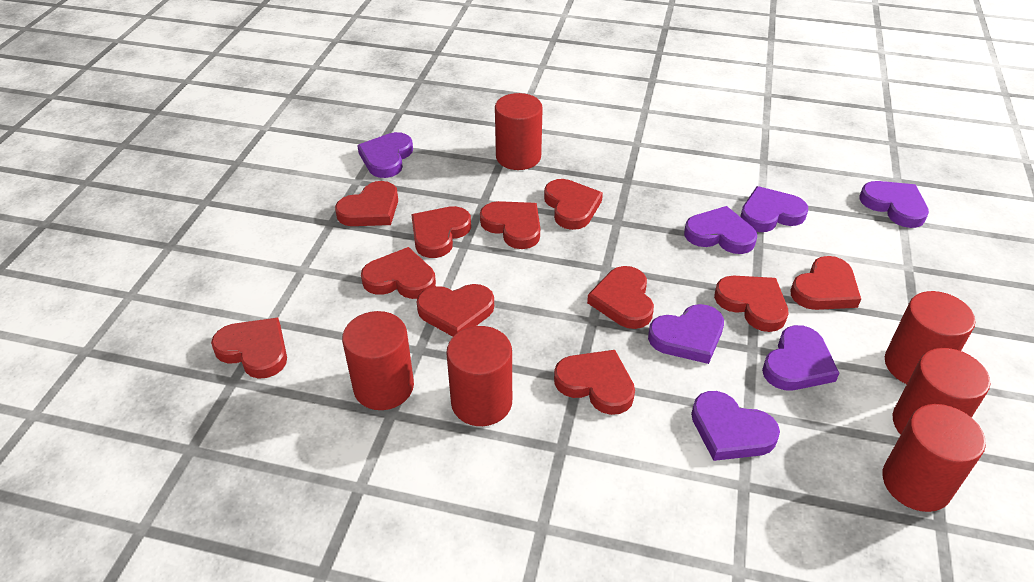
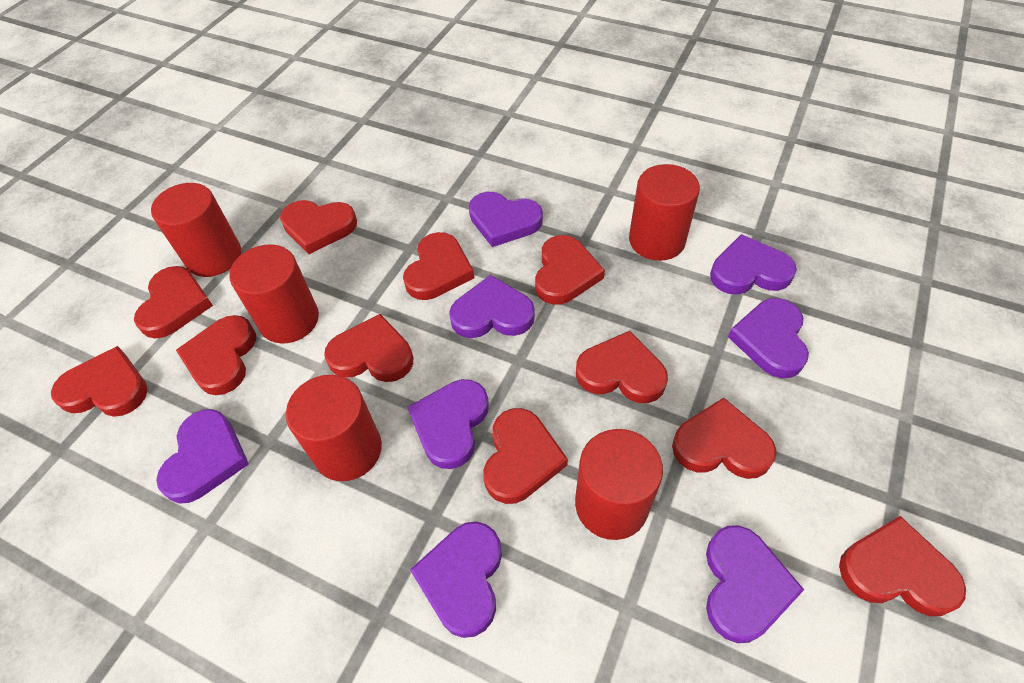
purple heart: [357,132,413,178] [648,304,724,364] [684,206,757,254] [691,391,780,461] [740,186,808,232] [762,325,839,390] [860,181,929,228] = 7 -> [156,409,249,504] [407,379,489,469] [410,522,502,638] [449,275,535,338] [469,192,543,247] [706,525,804,643] [710,234,797,295] [728,298,809,378] = 8
red cylinder: [342,311,414,410] [446,326,512,426] [495,93,543,170] [882,404,986,512] [885,291,975,384] [893,348,990,435] = 6 -> [151,183,241,277] [230,244,319,344] [286,375,382,481] [575,429,663,540] [629,164,700,261] = 5

